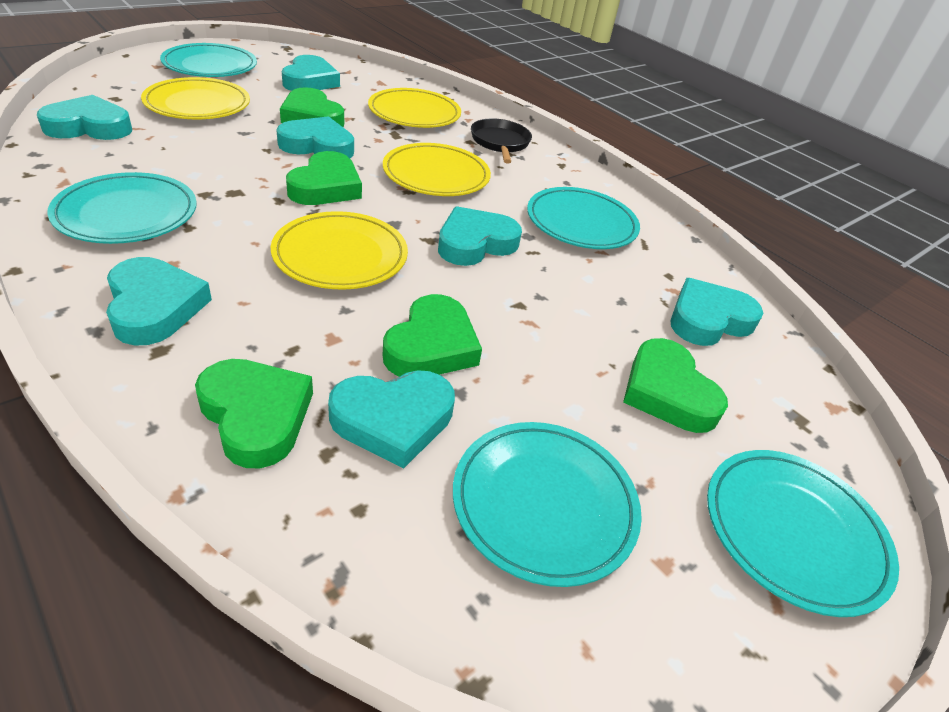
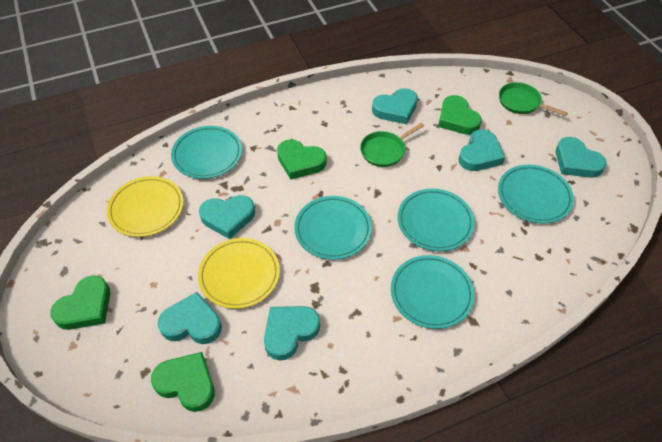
black pan: [471,118,532,164] = 1 -> none = 0
green heart: [195,359,313,468] [280,87,344,127] [286,151,362,205] [383,294,482,377] [623,338,728,433] = 5 -> [50,275,110,330] [151,352,215,412] [277,139,327,180] [438,95,482,135] = 4
green pan: none = 0 -> [360,123,424,167] [499,82,568,116] = 2
turquoise heart: [37,95,132,140] [106,257,212,346] [276,116,354,158] [282,55,340,91] [328,370,455,468] [438,206,522,266] [670,278,763,346] = 7 -> [157,292,222,344] [199,195,255,239] [264,306,320,361] [372,88,418,124] [458,129,505,171] [556,137,607,178] = 6
yellow plate: [141,77,250,119] [271,211,408,290] [368,88,461,128] [383,143,491,196] = 4 -> [107,176,183,237] [198,238,280,309] = 2

